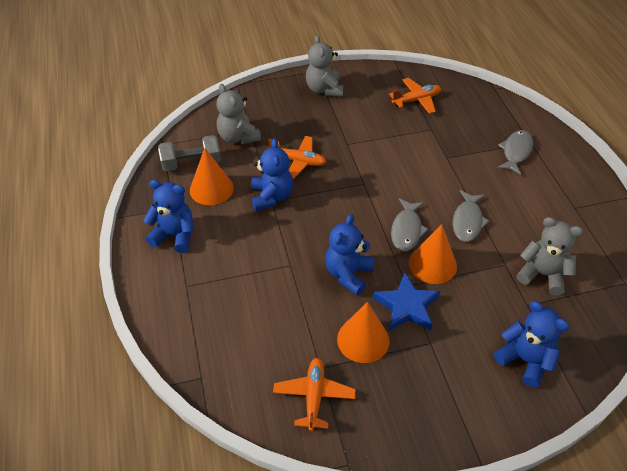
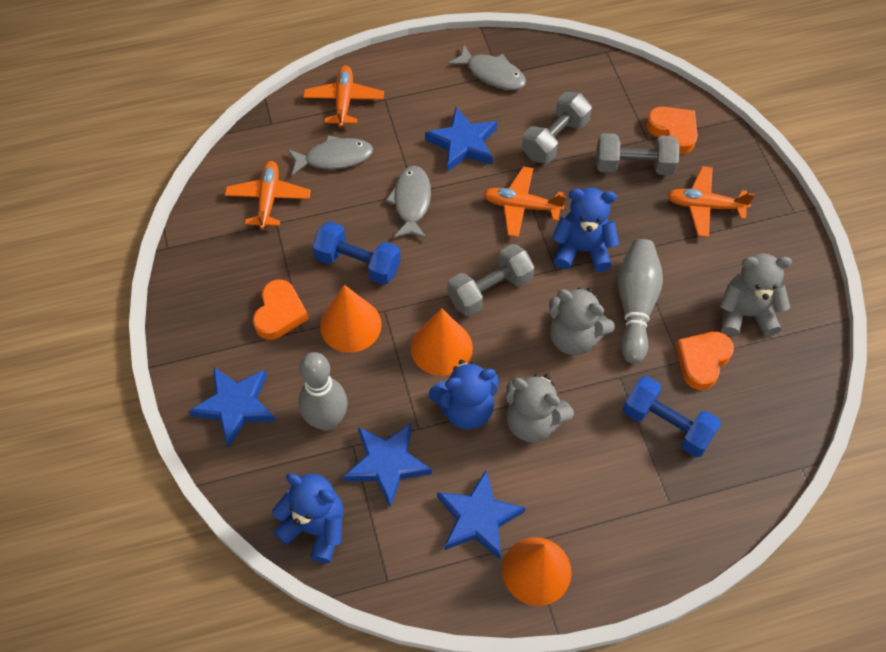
blue dumbbell: none = 0 -> [312,221,401,285] [623,376,721,457] = 2
blue star: [373,273,440,331] = 1 -> [189,367,276,447] [343,423,432,508] [425,107,497,172] [437,470,526,560] = 4
blue teddy bear: [143,180,194,253] [251,138,293,211] [325,214,375,295] [494,301,569,387] = 4 -> [272,473,343,563] [428,360,499,429] [552,188,619,272] = 3
grey bowling pin: none = 0 -> [298,352,348,431] [618,239,663,364] = 2
grey dumbbell: [158,135,221,171] = 1 -> [447,244,534,316] [522,92,592,163] [596,133,680,175] = 3
orange heart: none = 0 -> [253,280,309,340] [646,107,698,154] [676,332,734,390] = 3
orange plane: [268,136,326,179] [273,358,356,431] [389,78,441,114] = 3 -> [225,161,311,229] [303,66,384,127] [483,166,566,237] [667,166,755,237] = 4

